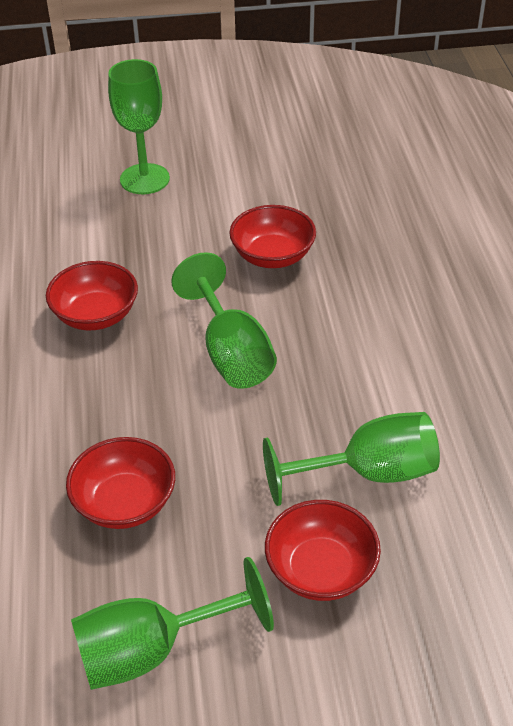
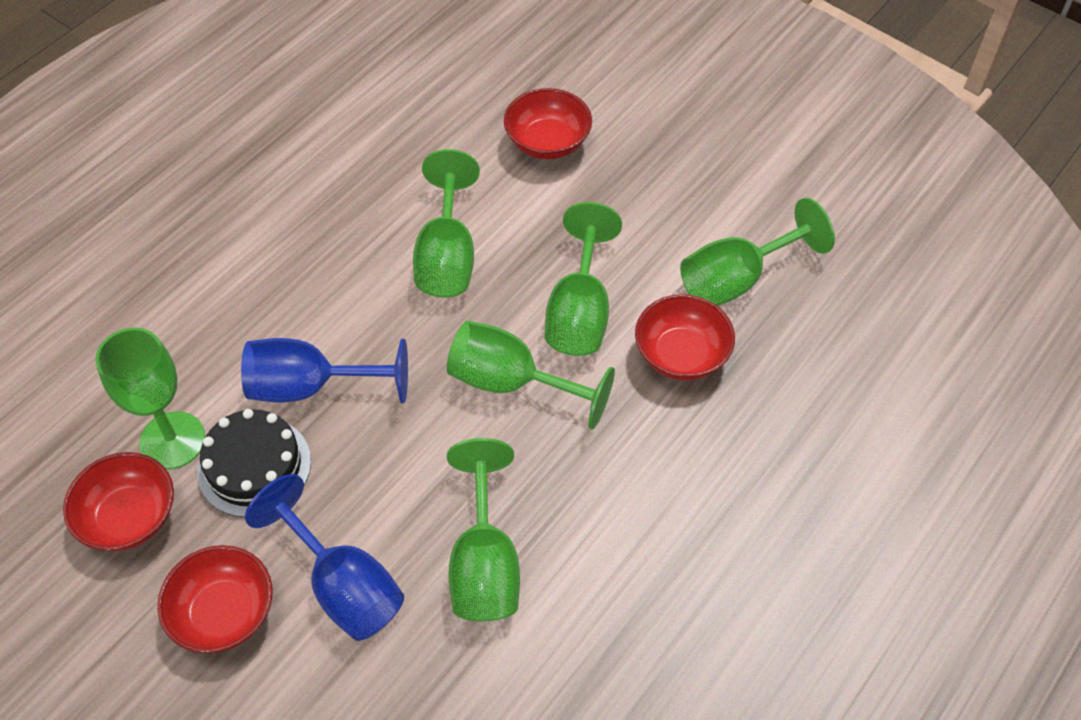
black cake: none = 0 -> [197,409,311,517] = 1
blue goblet: none = 0 -> [241,338,408,403] [245,474,404,641] = 2
green goblet: [71,557,274,690] [108,59,170,194] [171,252,277,389] [263,412,440,506] = 4 -> [95,328,205,470] [413,149,480,297] [447,321,615,430] [447,438,520,621] [545,202,622,356] [680,198,835,306] = 6

